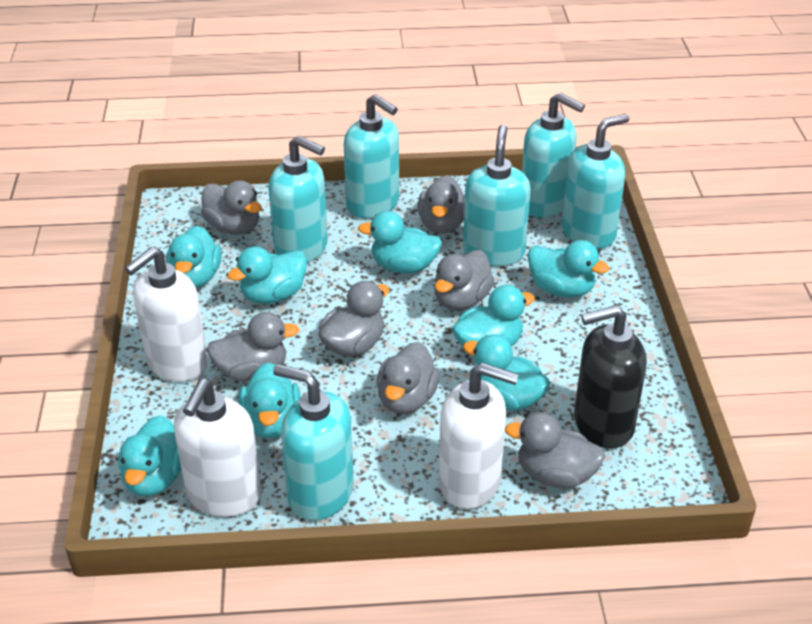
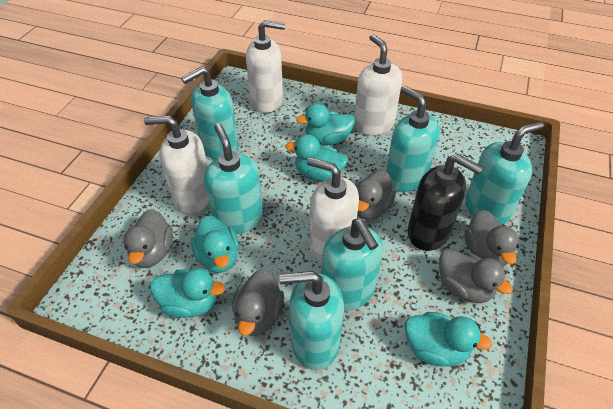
grey duck: [201,180,262,235] [206,312,299,381] [318,281,389,357] [377,342,440,414] [418,175,465,234] [434,250,494,311] [505,412,606,489] = 7 -> [123,209,173,268] [232,269,284,336] [355,170,396,220] [439,249,513,303] [464,210,519,267] = 5
turquoise duck: [118,415,181,496] [166,226,222,288] [227,246,307,304] [239,362,301,438] [358,211,442,273] [452,285,535,347] [463,334,550,411] [528,240,609,298] = 8 -> [150,268,225,318] [191,216,239,273] [285,134,348,181] [296,103,355,145] [405,312,492,367] = 5
white soap dispenser: [125,247,208,382] [174,379,261,517] [439,363,519,509] = 3 -> [144,115,209,214] [246,20,285,113] [307,157,359,263] [354,34,402,136] = 4

